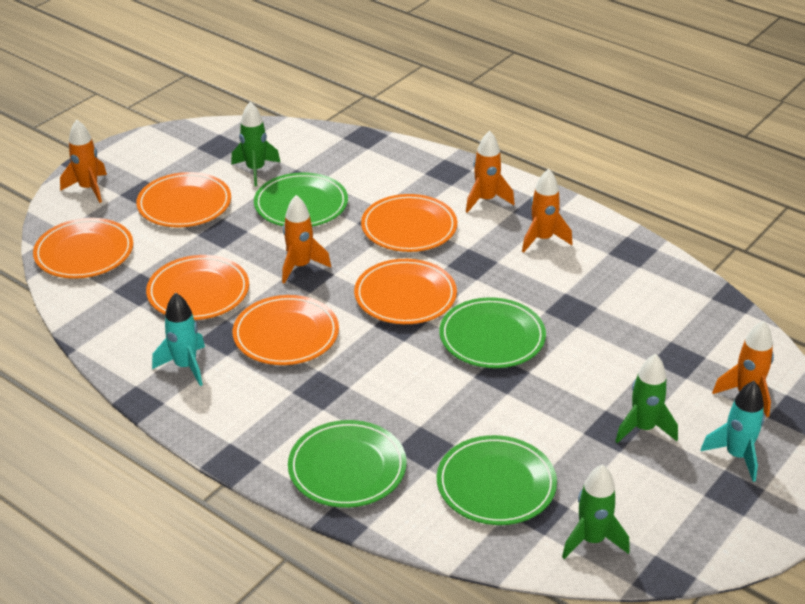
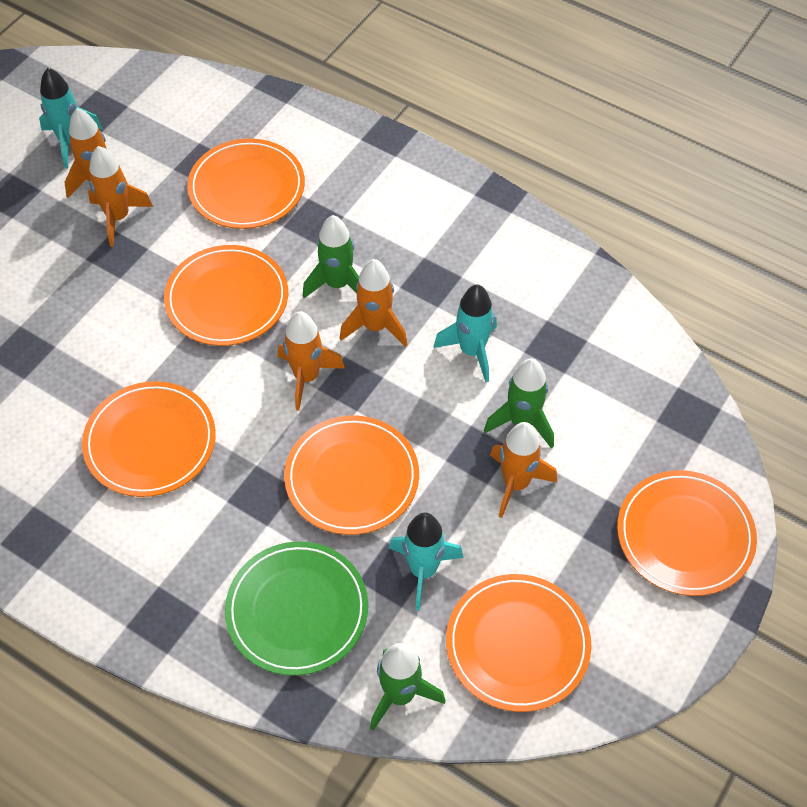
green plate: [254,172,348,227] [288,420,407,508] [437,435,557,525] [439,297,546,368] = 4 -> [225,541,368,676] = 1
turquoise rocket: [152,293,205,386] [701,381,765,482] = 2 -> [39,68,103,168] [389,512,464,611] [434,284,497,382] = 3

